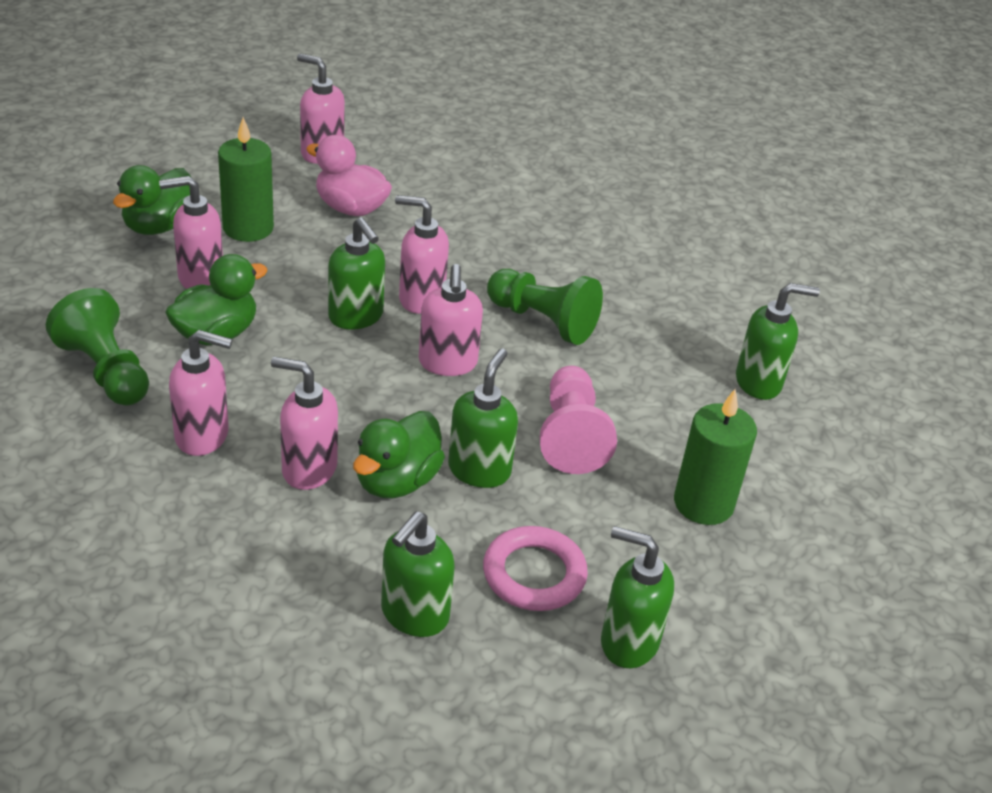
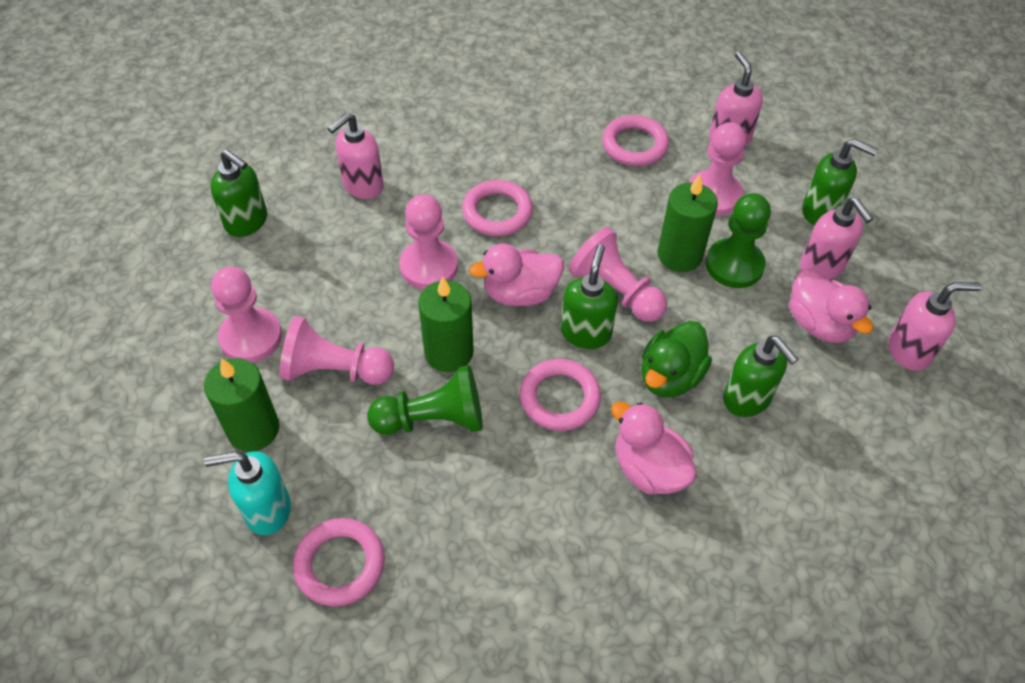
green candle: [218,117,274,242] [674,389,757,525] = 2 -> [204,358,279,452] [418,277,474,372] [657,174,718,272] = 3
green duck: [113,165,192,235] [165,254,268,345] [353,411,445,498] = 3 -> [641,321,712,397] = 1
green soap dispenser: [328,217,385,329] [381,511,455,637] [448,349,518,488] [601,526,674,668] [736,283,820,400] = 5 -> [210,150,267,237] [561,244,618,349] [723,336,799,417] [802,139,878,225] = 4
pink duck: [306,135,392,216] = 1 -> [469,244,564,306] [611,402,697,494] [789,269,873,343] = 3
pink pawn: [540,366,617,474] = 1 -> [211,267,282,363] [280,316,394,385] [399,194,458,289] [568,227,667,322] [689,122,747,216] = 5
pink ring: [483,526,588,611] = 1 -> [293,518,385,606] [462,180,533,236] [520,359,601,431] [602,115,669,166] = 4
pink soap dispenser: [159,176,223,289] [169,330,232,456] [271,357,338,490] [297,54,345,164] [395,195,449,314] [419,264,483,376] = 6 -> [328,113,384,199] [709,51,763,148] [800,198,873,280] [888,282,982,371] = 4
turquoise soap dispenser: none = 0 -> [204,451,291,535] = 1

